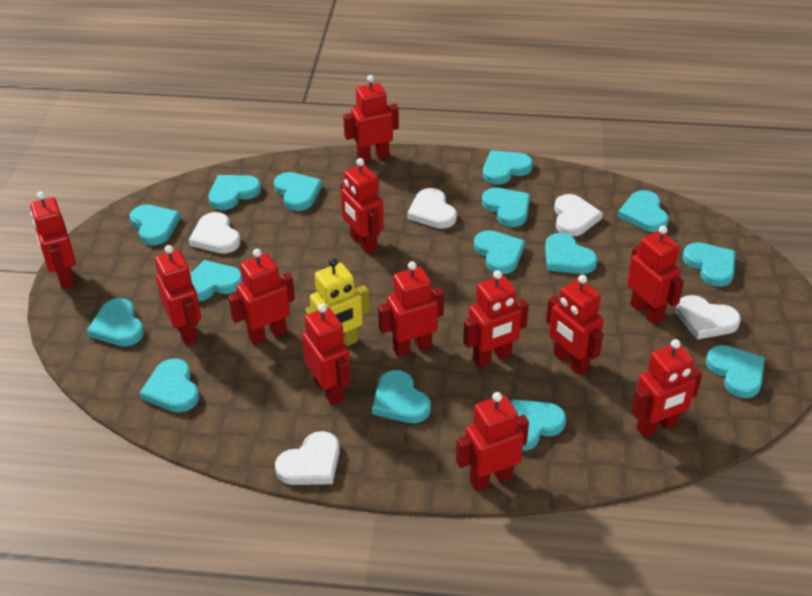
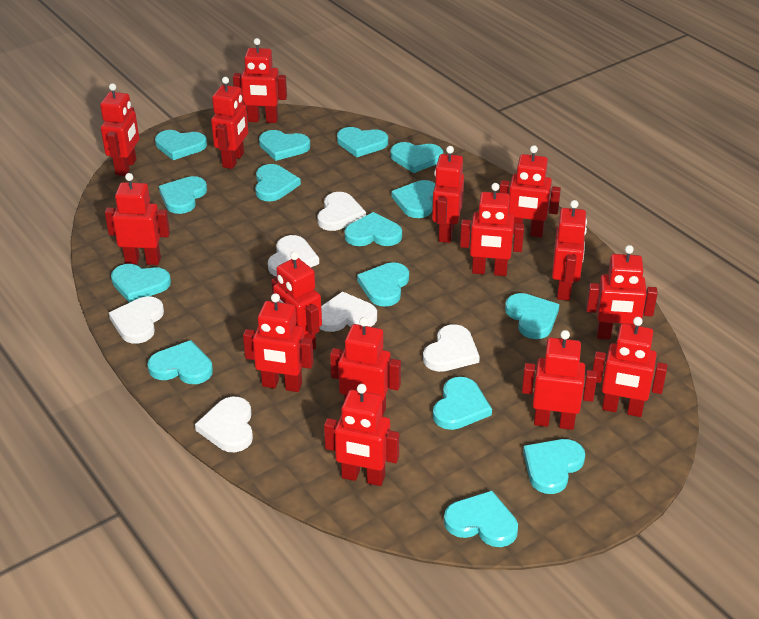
red robot: [30,191,76,289] [155,245,201,345] [228,249,295,345] [302,304,350,405] [341,158,384,254] [343,75,399,163] [378,261,444,357] [456,392,529,491] [463,270,529,367] [546,275,604,375] [627,226,684,325] [631,339,702,438] = 12 -> [100,83,139,176] [105,173,170,265] [211,77,248,169] [233,38,287,123] [243,293,314,392] [271,251,322,350] [324,384,399,486] [330,317,401,416] [432,146,464,243] [460,183,524,276] [499,145,561,238] [522,330,597,430] [552,200,587,301] [586,245,658,339] [592,317,668,417] = 15
white heart: [189,212,241,254] [275,431,340,485] [407,188,457,229] [554,194,603,237] [676,295,741,340] = 5 -> [109,296,164,344] [195,397,253,452] [268,235,319,276] [317,192,366,231] [319,291,377,332] [423,324,480,372] = 6
yellow robot: [305,258,370,346] = 1 -> none = 0

